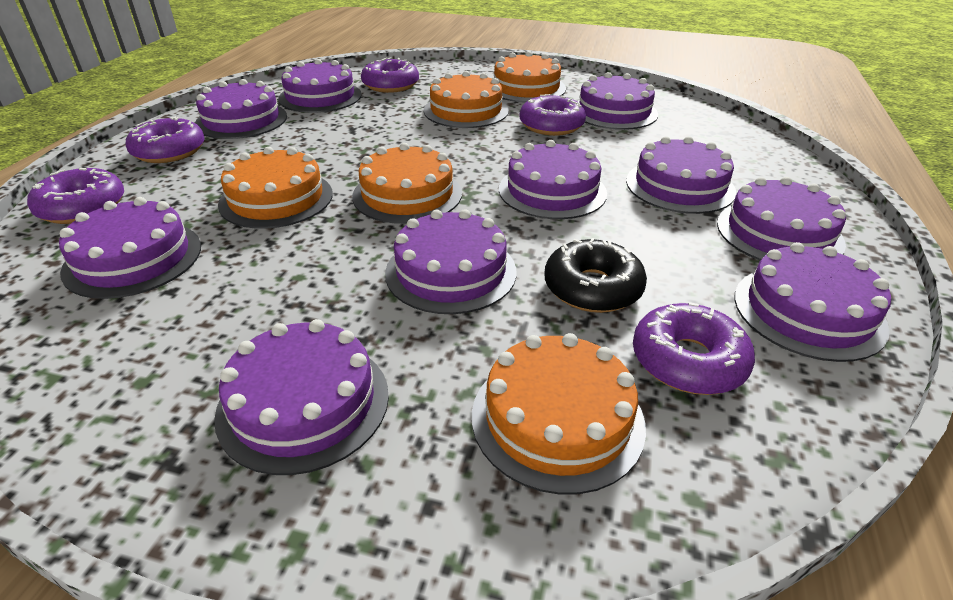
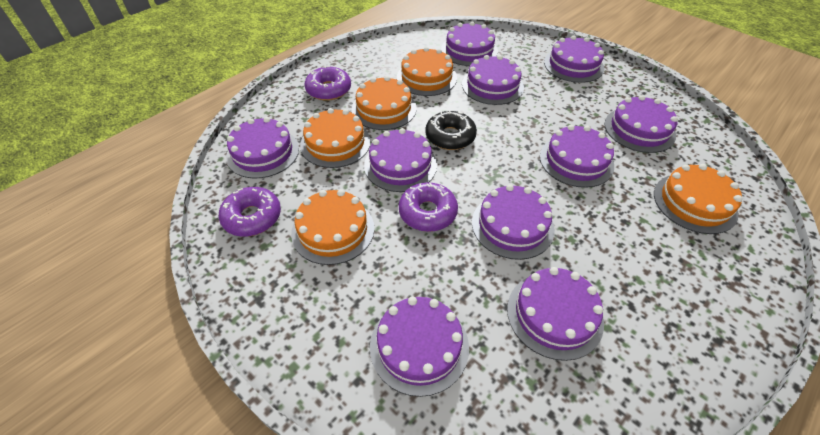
purple donut: [27,168,124,224] [126,116,205,163] [361,57,419,93] [520,94,586,136] [633,302,755,395] = 5 -> [219,187,281,237] [304,66,351,101] [399,182,458,232] = 3

